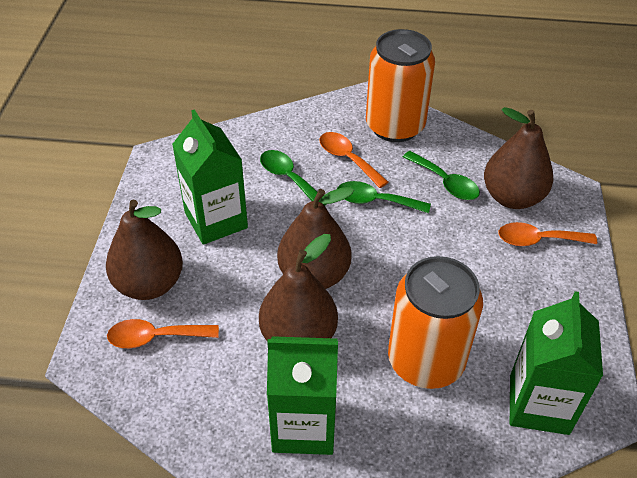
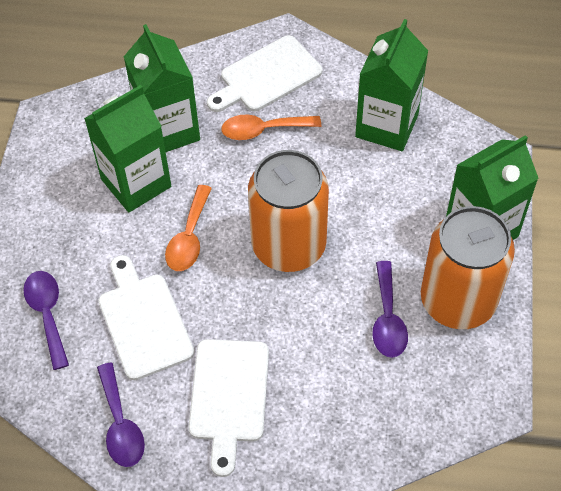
brown pear: [106,200,183,300] [259,234,338,342] [277,187,354,289] [484,107,554,209] = 4 -> none = 0
green carton: [172,110,248,245] [267,336,338,455] [510,291,603,435] = 3 -> [84,85,171,213] [124,24,200,152] [355,19,428,151] [446,135,539,240] = 4
green spoon: [260,150,326,206] [337,181,431,213] [403,151,480,200] = 3 -> none = 0
orange spoon: [107,319,219,348] [319,132,388,188] [498,222,597,246] = 3 -> [165,185,212,271] [221,115,321,140] = 2
purple spoon: none = 0 -> [23,271,69,370] [97,362,145,467] [372,261,408,358] = 3
white cutting board: none = 0 -> [98,255,194,380] [189,339,269,477] [207,35,322,112] = 3

